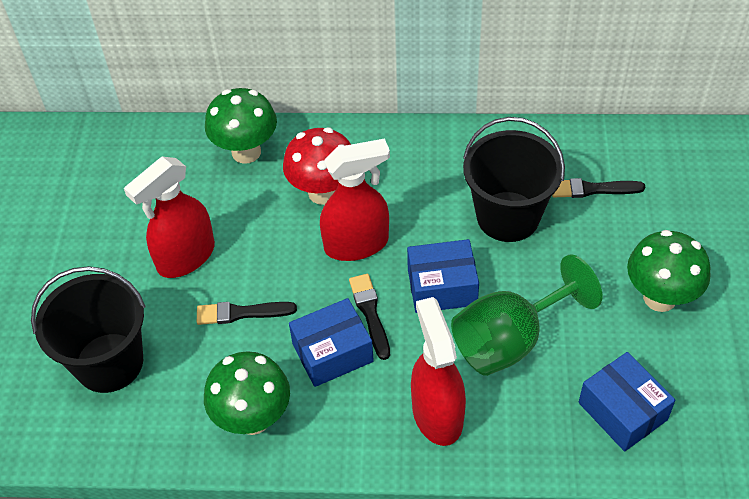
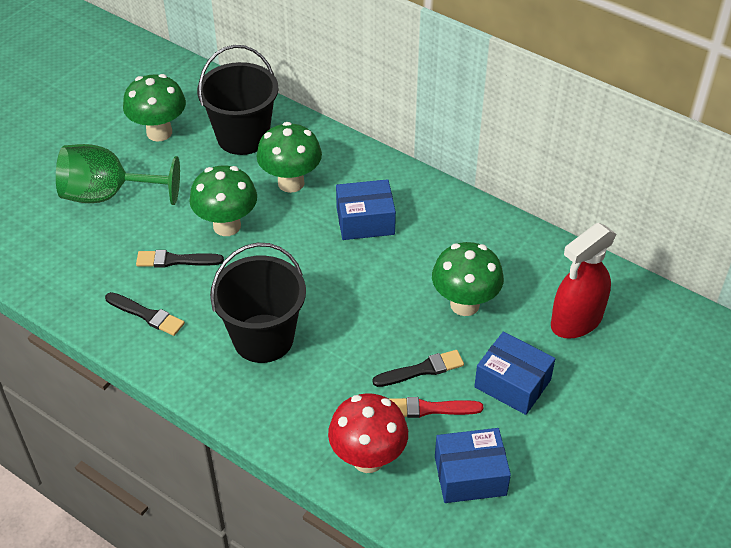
green mushroom: [204,351,290,435] [205,88,277,164] [627,230,710,312] = 3 -> [123,74,186,142] [189,166,257,236] [257,122,322,193] [432,242,504,316] = 4
red brush: none = 0 -> [390,397,483,418] = 1
red spray bottle: [124,157,215,278] [320,139,390,261] [411,297,466,446] = 3 -> [551,223,617,339] = 1

